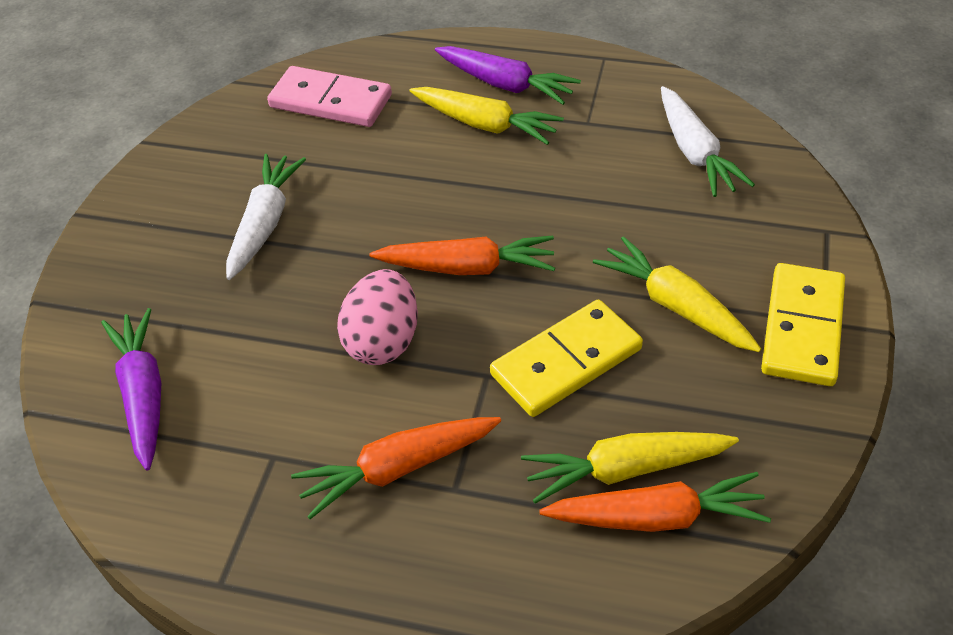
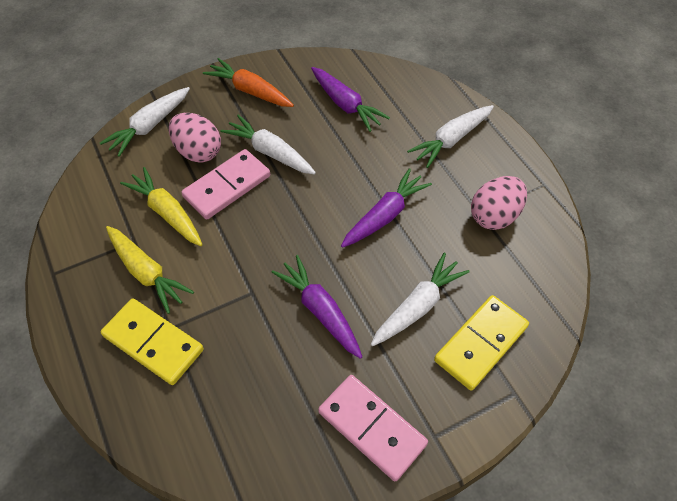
orange carrot: [291,417,501,519] [370,236,555,275] [539,472,771,532] = 3 -> [203,58,294,107] = 1
pink domino: [267,66,392,127] = 1 -> [181,149,270,220] [318,375,428,481] = 2
pink egg: [337,269,418,365] = 1 -> [169,113,221,163] [471,176,527,230] = 2
purple carrot: [101,308,161,471] [435,46,581,105] = 2 -> [271,255,362,359] [311,67,390,132] [341,168,432,248] = 3
white carrot: [226,154,306,280] [661,86,755,197] = 2 -> [100,87,190,157] [220,114,316,174] [371,253,469,346] [407,105,494,168] = 4
yellow carrot: [409,87,564,145] [521,432,739,504] [593,236,761,352] = 3 -> [106,226,194,314] [120,167,203,246] = 2

